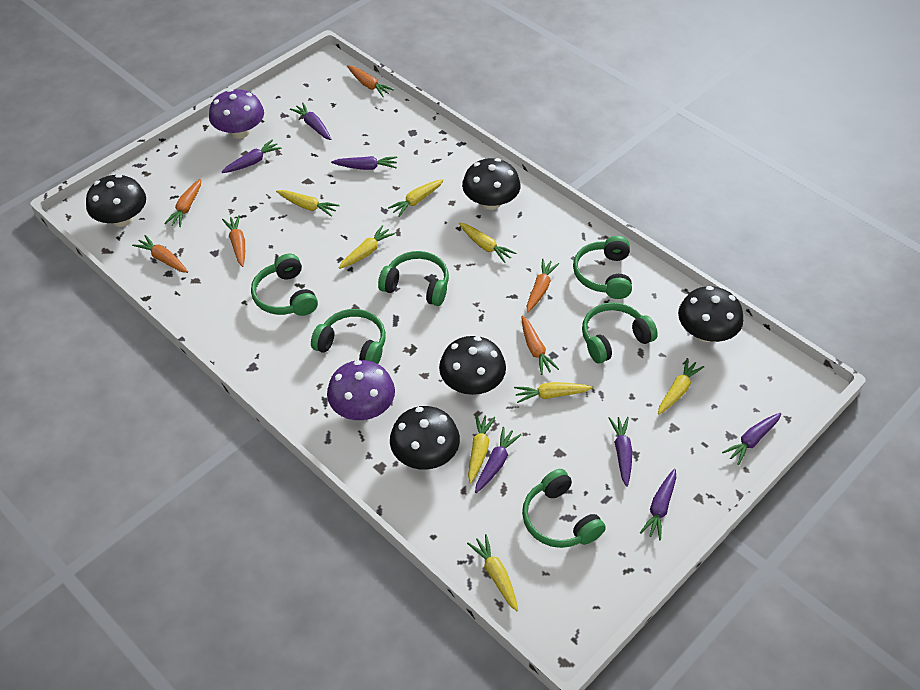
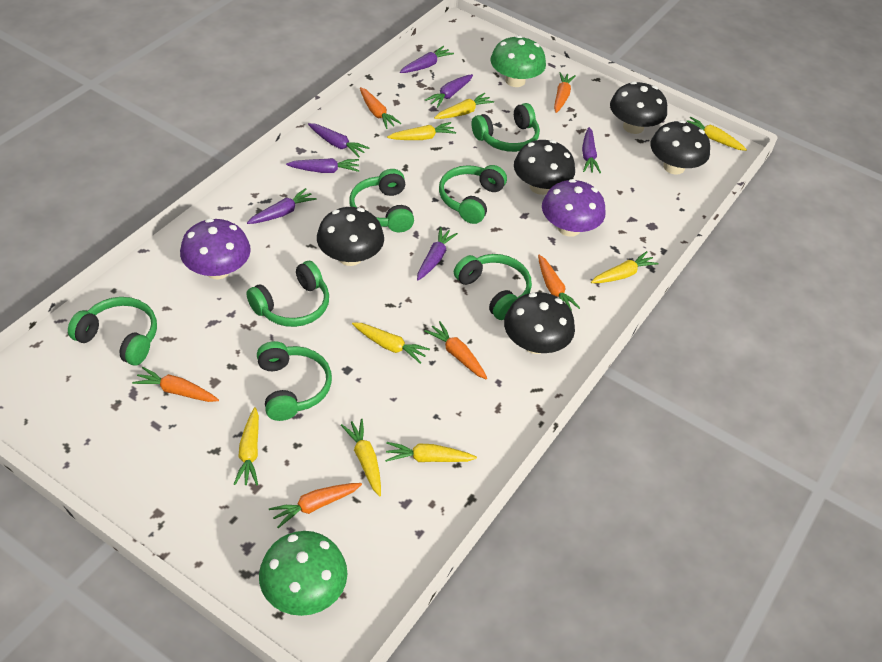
green headphones: [251,254,318,316] [311,309,386,364] [378,251,449,306] [522,469,606,548] [573,236,632,299] [582,302,658,363] = 6 -> [68,297,157,366] [246,261,329,327] [257,341,332,421] [349,169,414,232] [439,165,507,224] [454,254,532,320] [471,103,540,152] = 7
green mushroom: none = 0 -> [259,531,347,616] [490,35,546,87] = 2

